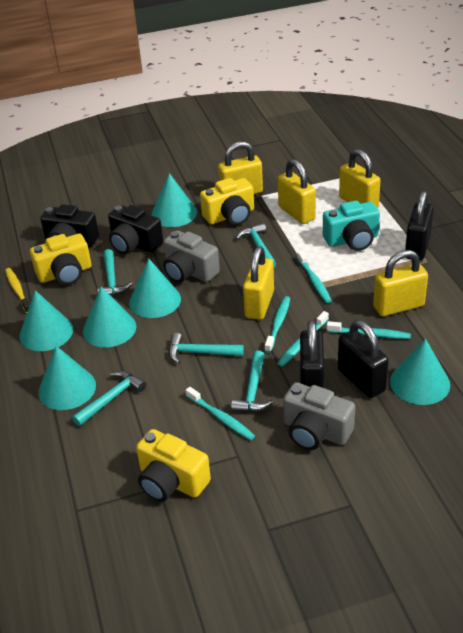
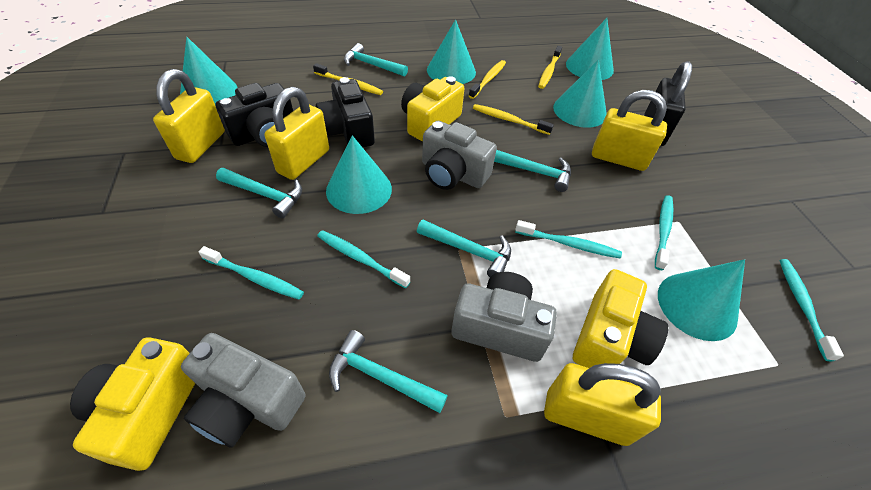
black padlock: [300,320,324,388] [338,320,389,398] [405,191,434,261] = 3 -> [644,61,692,146] = 1
grey camera: [163,231,220,283] [283,382,355,450] = 2 -> [181,333,306,448] [422,121,497,190] [451,272,557,362] = 3
turquoise camera: [323,201,380,251] = 1 -> none = 0
yellow padlock: [218,141,263,194] [243,246,274,320] [278,159,316,224] [339,149,381,209] [373,250,428,316] = 5 -> [153,69,225,163] [265,87,329,180] [544,363,661,446] [592,90,667,171] = 4
yellow toothbrush: [5,268,30,313] = 1 -> [313,63,383,95] [469,60,506,99] [473,104,554,135] [538,46,562,89] = 4

